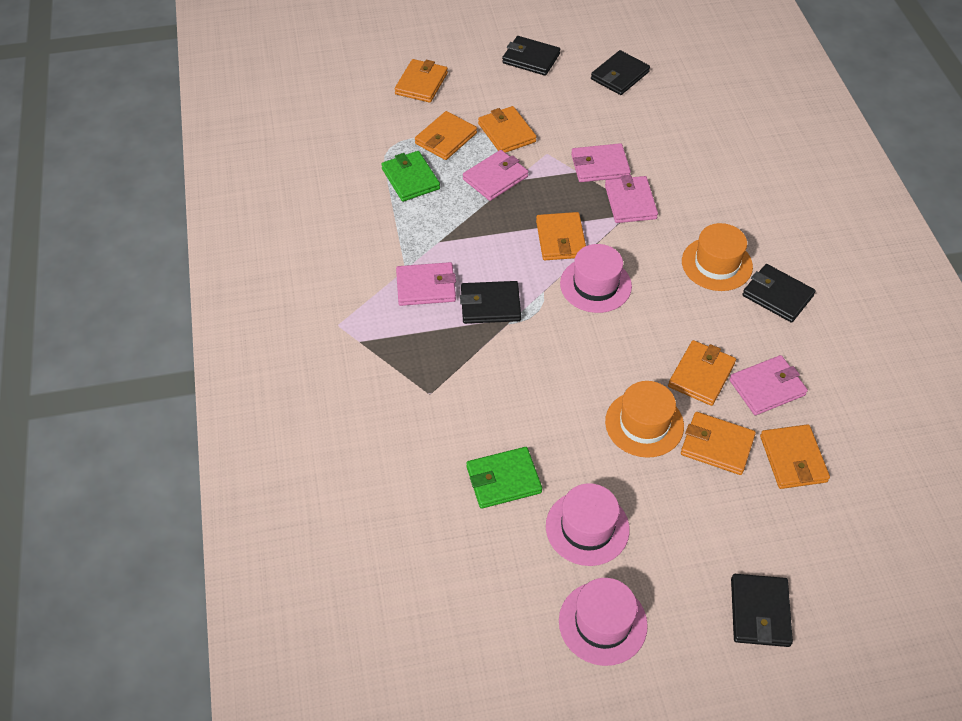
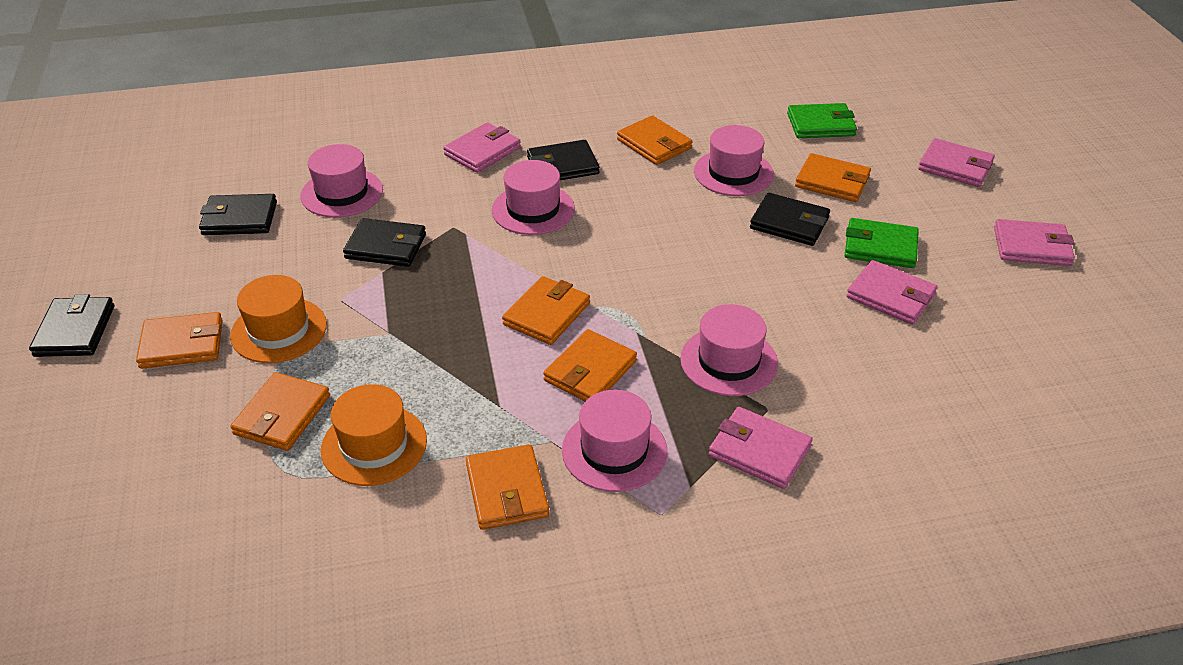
pink hat: [546,483,630,566] [559,578,648,666] [560,244,632,313] = 3 -> [300,144,383,217] [492,160,575,235] [562,390,667,492] [680,304,778,396] [694,125,774,196] = 5

